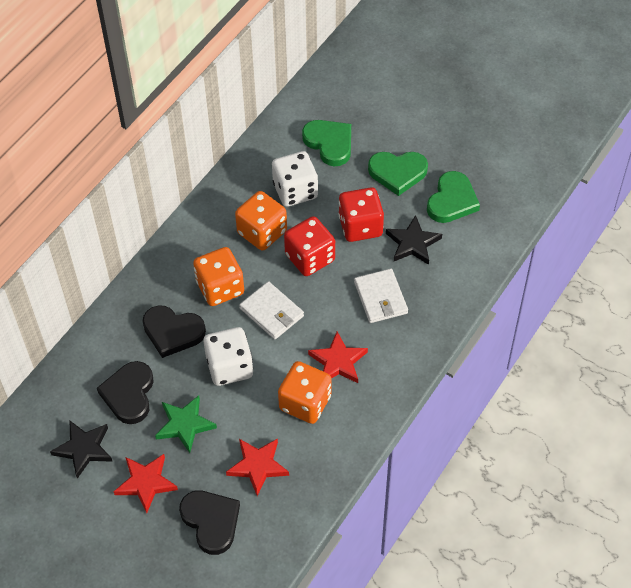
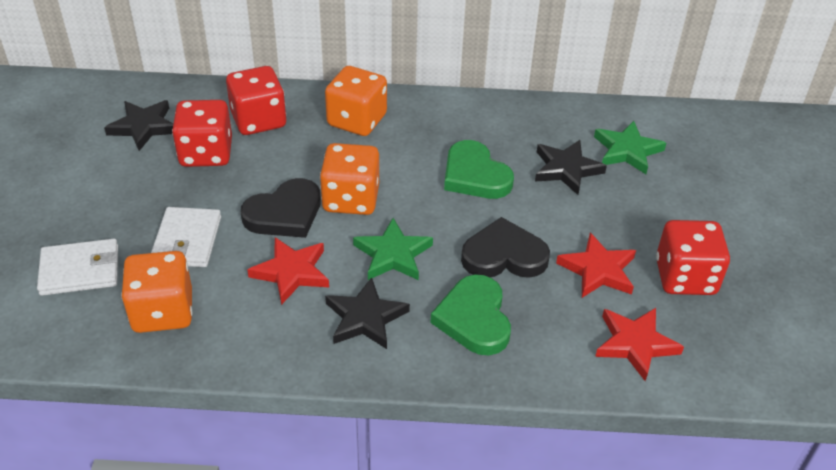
black heart: [97,361,154,424] [143,305,206,358] [179,490,240,555] = 3 -> [241,178,321,238] [461,217,550,278] = 2
black star: [50,421,113,479] [386,215,442,265] = 2 -> [104,100,174,151] [325,277,410,349] [535,140,607,195] = 3
green heart: [302,120,351,166] [368,152,428,196] [427,171,480,223] = 3 -> [430,275,511,355] [444,140,514,199] = 2
green star: [155,395,217,453] = 1 -> [353,218,433,280] [594,121,666,174] = 2
red dice: [284,216,335,276] [339,187,384,242] = 2 -> [172,100,232,167] [226,66,286,135] [656,220,730,295] = 3
white dice: [204,327,253,386] [272,151,318,207] = 2 -> none = 0

